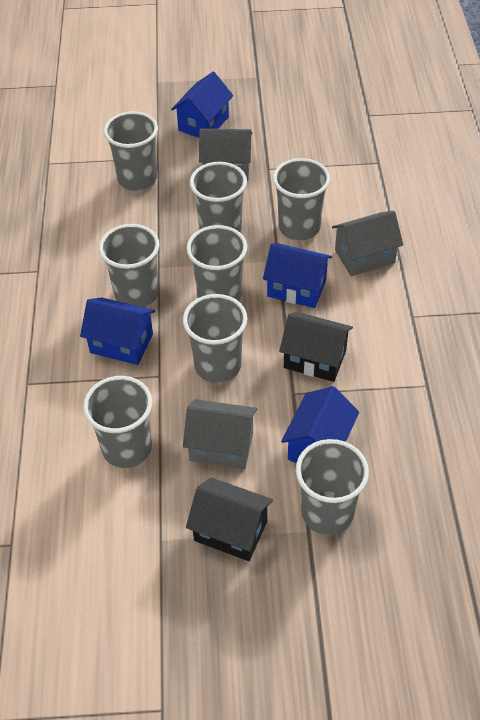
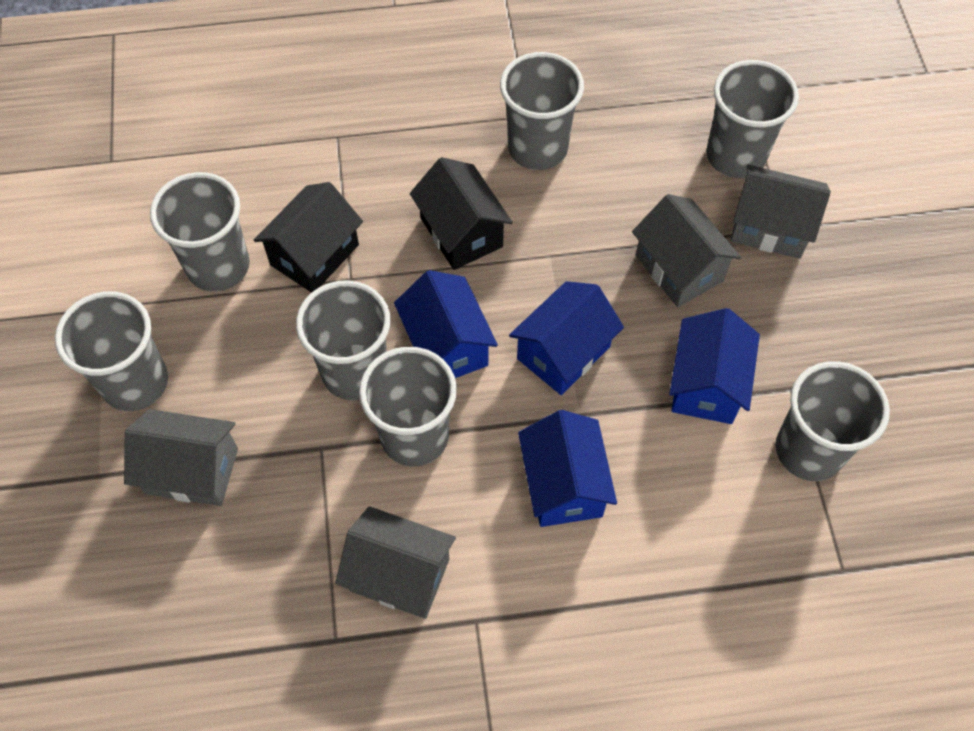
grey cup: [83,376,152,468] [99,224,160,307] [104,111,158,191] [183,294,247,383] [186,225,247,301] [190,162,247,233] [273,158,330,240] [296,439,369,535] = 8 -> [55,291,168,411] [150,172,250,292] [296,280,390,400] [359,347,457,467] [500,52,584,170] [706,60,799,178] [776,361,890,481] = 7
grey house: [183,399,257,469] [199,129,252,181] [332,211,403,276] = 3 -> [124,409,238,506] [335,506,456,619] [632,194,741,307] [731,165,831,259] = 4

